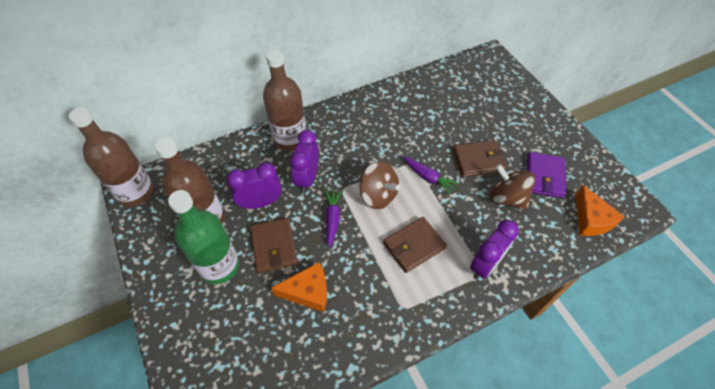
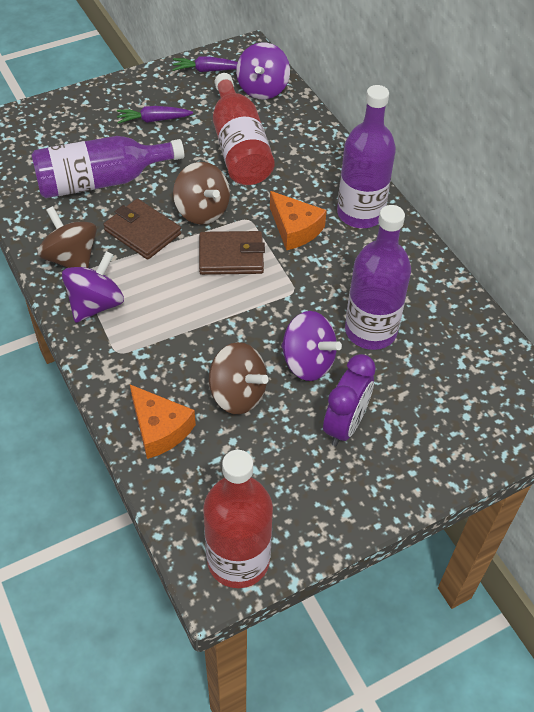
brown bottle: [69,107,154,207] [155,137,225,224] [263,50,307,151] = 3 -> none = 0
brown spinning top: [360,161,400,209] [490,164,535,210] = 2 -> [38,206,97,268] [173,162,230,225] [209,342,269,414] = 3
brown wallet: [250,218,298,273] [383,217,447,273] [453,140,507,177] = 3 -> [103,199,181,260] [199,231,265,275] = 2
green bottle: [168,190,239,284] = 1 -> none = 0
purple bottle: none = 0 -> [32,136,184,198] [337,85,396,228] [345,205,411,350] = 3
purple clock: [227,162,281,209] [290,130,319,193] [470,220,519,279] = 3 -> [323,354,376,446] = 1
purple spinning top: none = 0 -> [62,251,124,323] [236,42,290,99] [281,311,342,381] = 3
purple wallet: [527,152,566,198] = 1 -> none = 0
red bottle: none = 0 -> [203,450,273,588] [213,73,275,185] = 2

